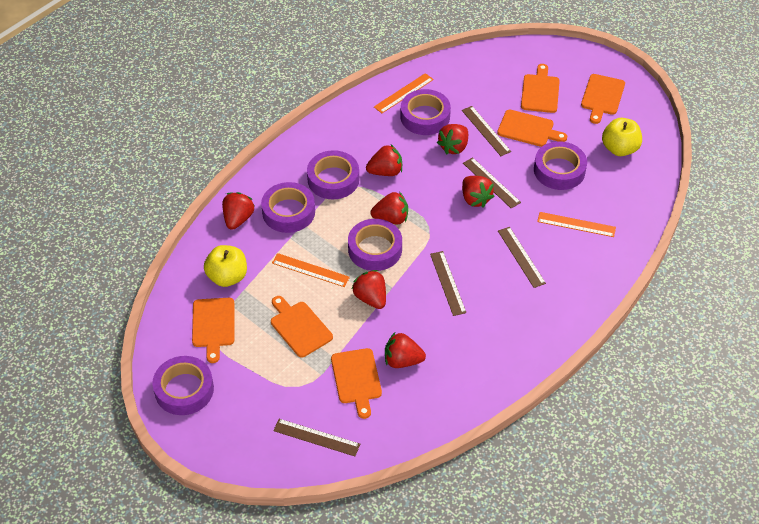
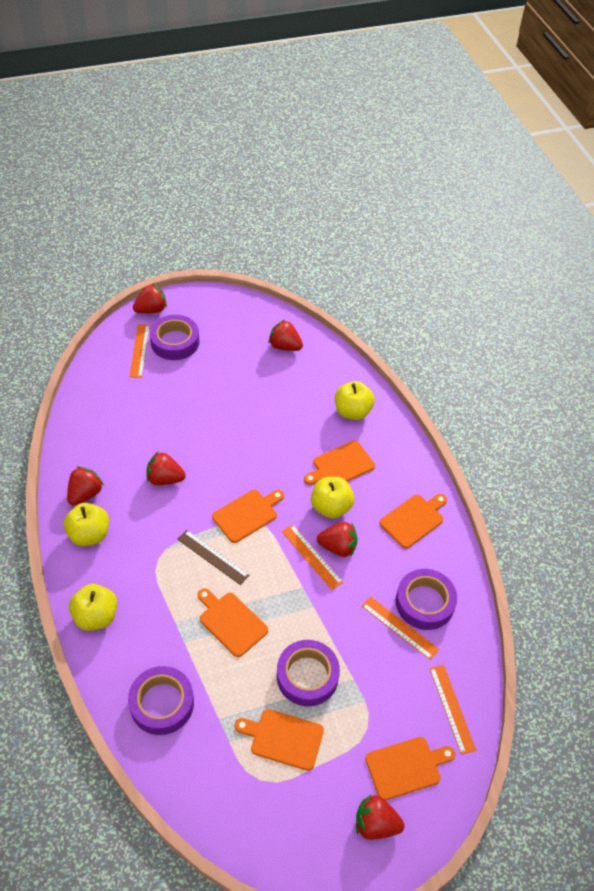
brown ruler: [273,419,360,456] [430,251,466,316] [462,106,511,156] [463,157,521,209] [498,227,546,288] = 5 -> [177,530,250,585] = 1
orange ruler: [272,253,350,287] [374,73,434,113] [537,212,616,237] = 3 -> [129,324,150,378] [281,524,343,590] [362,596,439,660] [429,665,476,755] = 4
purple tape: [152,356,214,415] [261,182,315,233] [307,150,359,199] [348,219,402,271] [400,89,451,135] [534,141,587,190] = 6 -> [128,666,194,735] [150,315,200,360] [277,640,340,706] [396,569,457,630] = 4
red strawberry: [222,192,255,230] [352,270,386,309] [366,145,402,176] [370,191,408,224] [385,333,426,368] [437,124,468,154] [462,176,494,207] = 7 -> [67,466,104,506] [133,284,167,313] [146,452,186,485] [269,320,303,351] [317,522,357,557] [356,794,405,840] = 6
yellow apple: [204,245,247,287] [602,118,642,156] = 2 -> [64,503,109,546] [69,584,117,631] [311,477,354,519] [335,381,375,420] = 4

